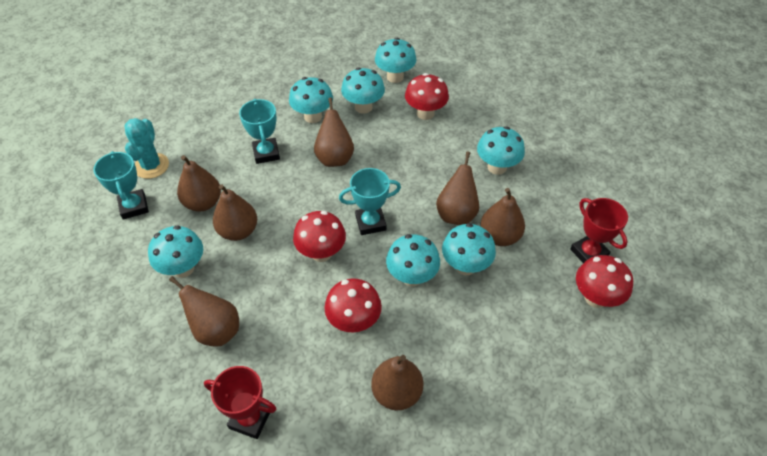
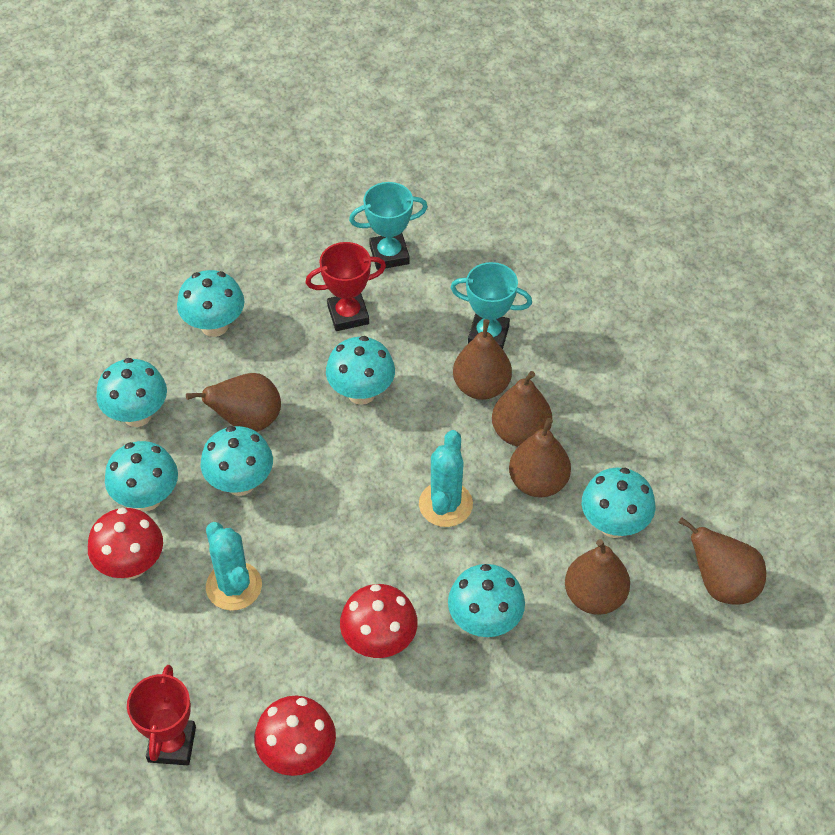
brown pear: [169,276,239,347] [177,155,221,211] [213,184,257,241] [314,97,354,167] [371,355,423,410] [436,151,479,225] [480,188,525,246] = 7 -> [186,373,281,432] [453,319,512,400] [492,371,552,446] [509,418,571,497] [565,539,630,615] [678,517,766,605] = 6
red mushroom: [293,211,346,262] [324,278,382,332] [405,73,449,120] [576,255,633,308] = 4 -> [88,508,163,579] [254,696,336,776] [340,584,417,658] = 3
turquoise cactus: [124,118,169,179] = 1 -> [206,522,262,611] [419,430,473,527] = 2
turquoise trophy: [94,151,149,219] [239,99,280,164] [339,168,401,235] = 3 -> [349,182,428,270] [450,262,532,349] = 2

